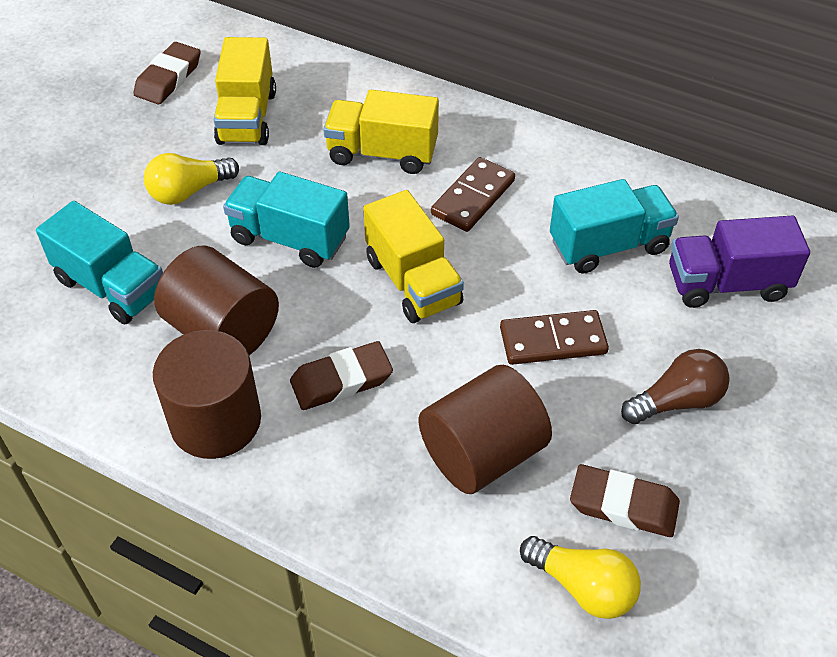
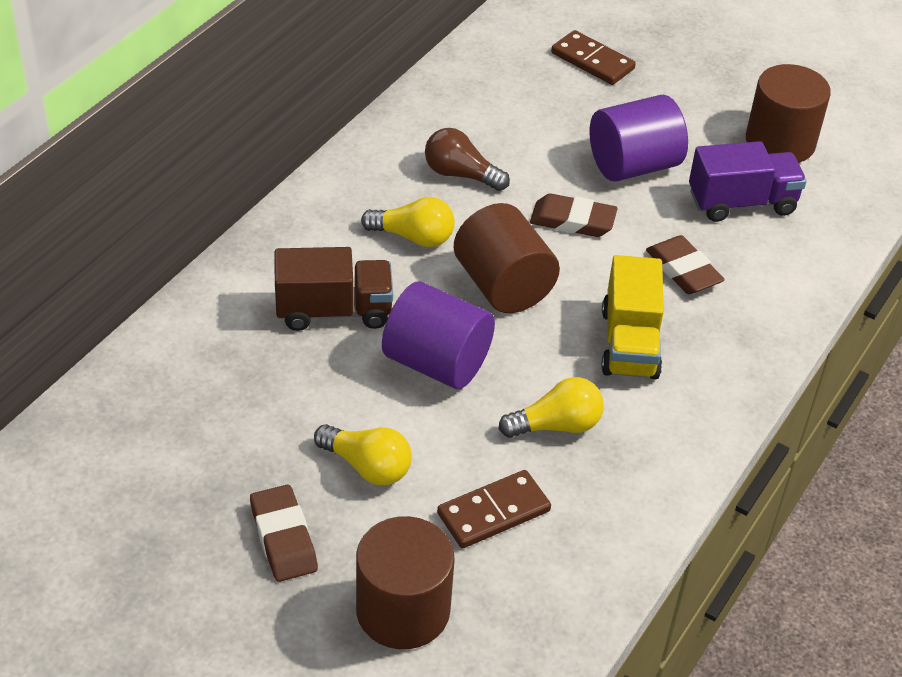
brown truck: none = 0 -> [275,247,393,331] = 1
purple cylinder: none = 0 -> [382,282,495,389] [590,95,688,182] = 2
turquoise truck: [36,201,163,324] [223,172,350,268] [550,179,679,274] = 3 -> none = 0
yellow light bulb: [144,153,239,205] [520,536,641,619] = 2 -> [314,424,412,485] [361,197,455,247] [498,377,604,438] = 3
yellow truck: [214,37,276,145] [323,90,439,174] [363,190,464,323] = 3 -> [601,255,664,379] = 1

